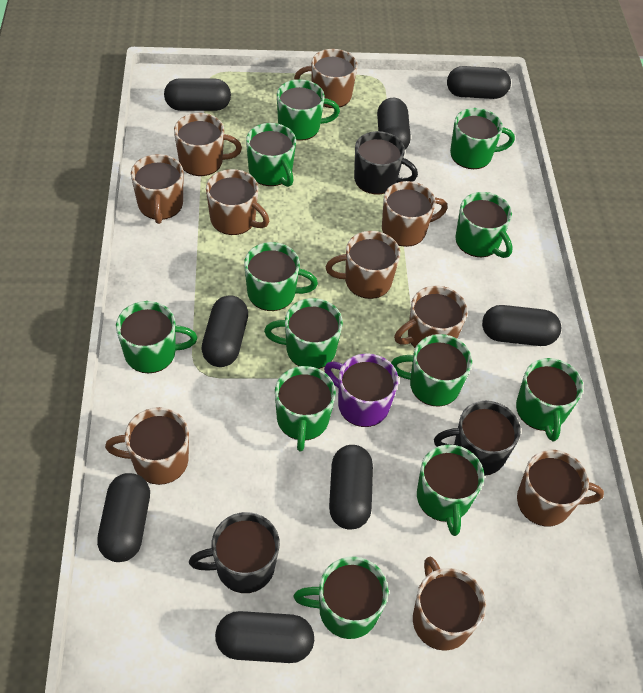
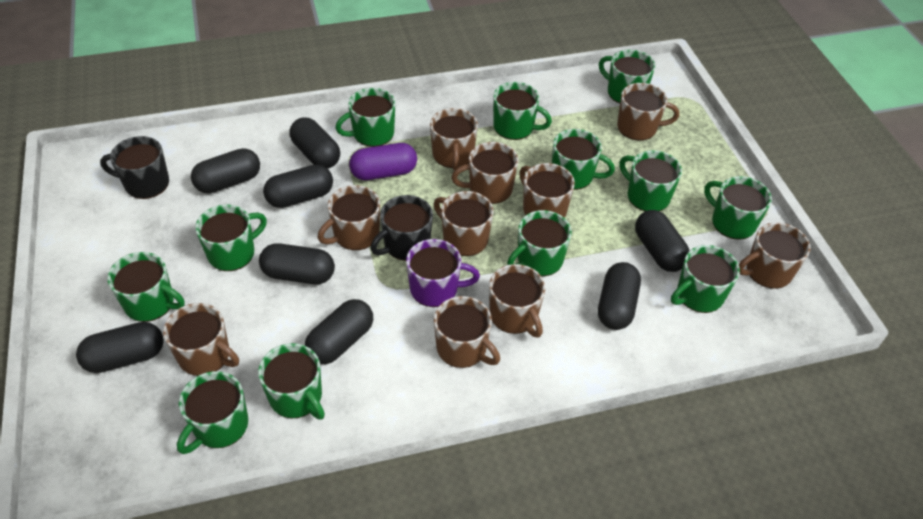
black mug: [189,512,280,593] [354,131,418,194] [434,401,521,476] = 3 -> [100,136,169,199] [370,195,433,261] = 2
purple capsule: none = 0 -> [349,143,417,180] = 1

